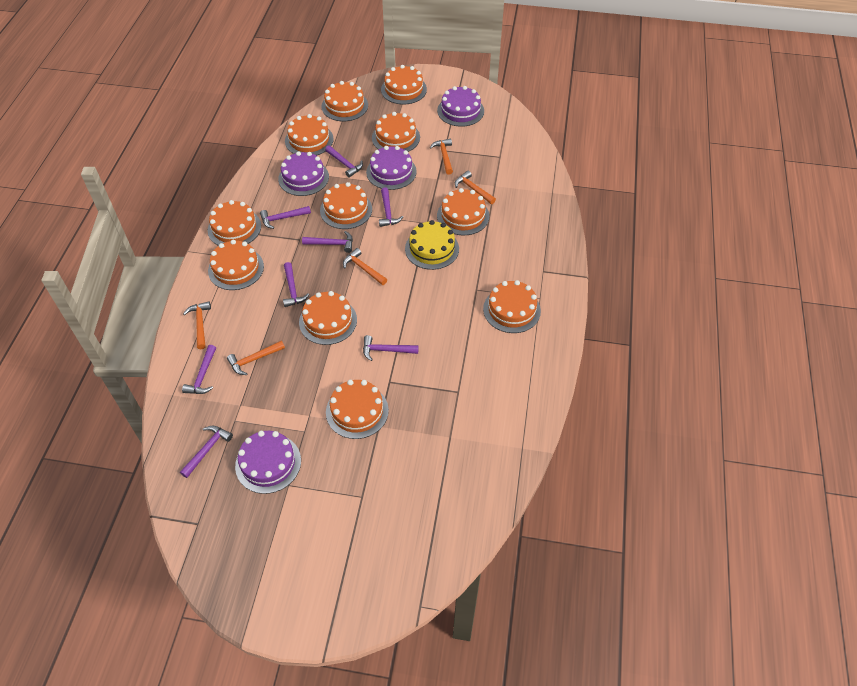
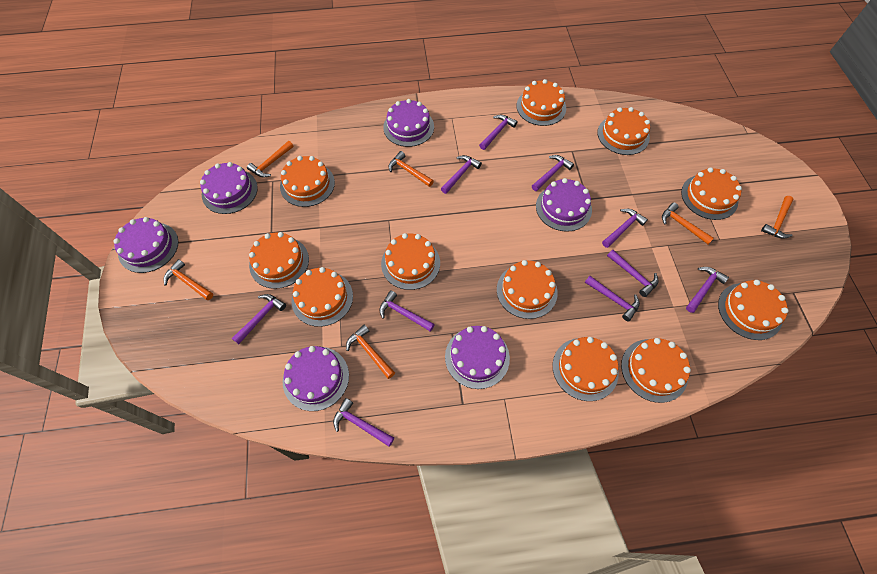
orange hammer: [183,301,211,349] [227,341,285,375] [343,248,387,285] [429,139,453,175] [455,171,496,204] = 5 -> [164,259,213,300] [247,141,294,178] [346,325,395,379] [389,151,434,187] [662,202,714,244] [761,196,793,239] = 6
purple cake: [235,431,301,494] [278,151,329,196] [366,146,417,190] [437,86,484,127] = 4 -> [114,217,179,273] [200,162,258,214] [283,346,349,411] [383,99,434,147] [445,326,510,389] [536,178,592,232] = 6
purple hammer: [180,426,233,478] [182,345,216,394] [260,206,311,229] [283,262,309,307] [302,231,353,253] [325,145,363,178] [363,335,419,361] [379,187,403,227] = 8 -> [232,294,286,344] [333,398,394,447] [379,290,435,332] [441,155,482,194] [479,115,517,150] [532,155,574,191] [585,276,640,321] [602,209,648,248] [607,250,659,297] [686,267,729,313] = 10
yellow cake: [405,220,459,270] = 1 -> none = 0

